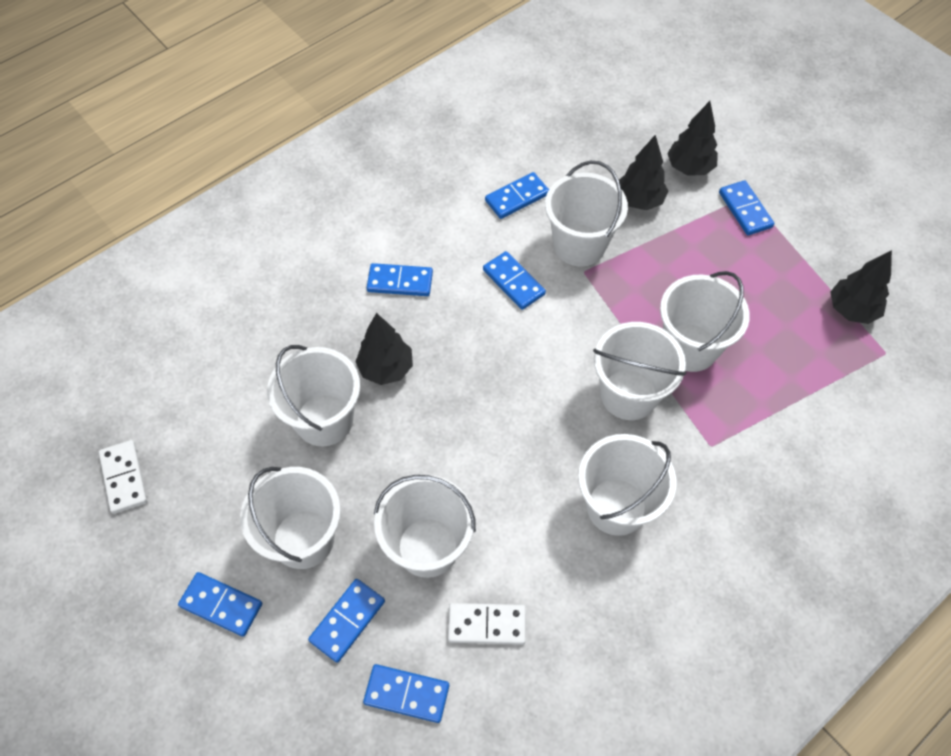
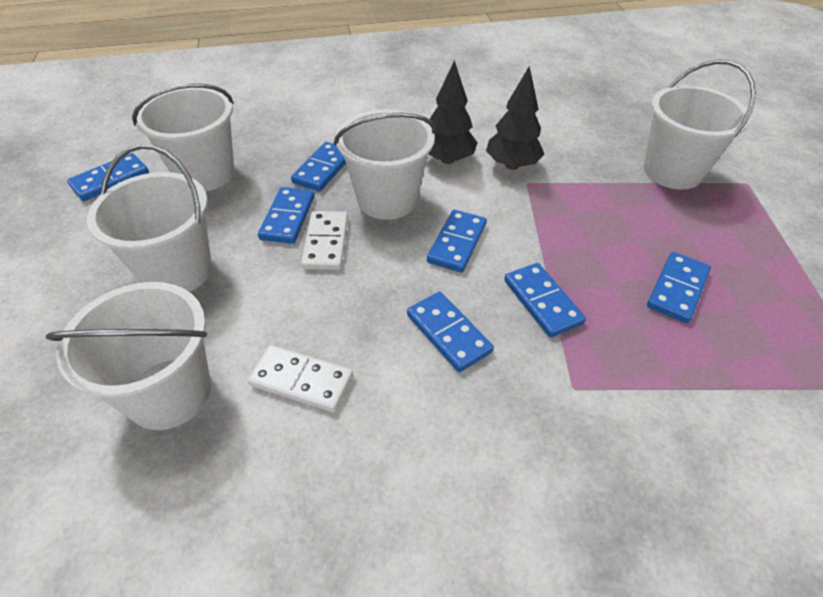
black tree: [355,313,413,385] [619,135,669,210] [667,101,718,175] [830,250,892,324] = 4 -> [428,60,478,164] [486,66,544,170] = 2
white bucket: [240,467,341,569] [267,345,360,446] [374,475,476,578] [545,161,628,267] [578,434,677,536] [593,322,686,420] [660,271,750,372] = 7 -> [46,282,211,430] [87,144,212,292] [132,83,234,192] [334,109,436,220] [644,60,756,190] = 5

